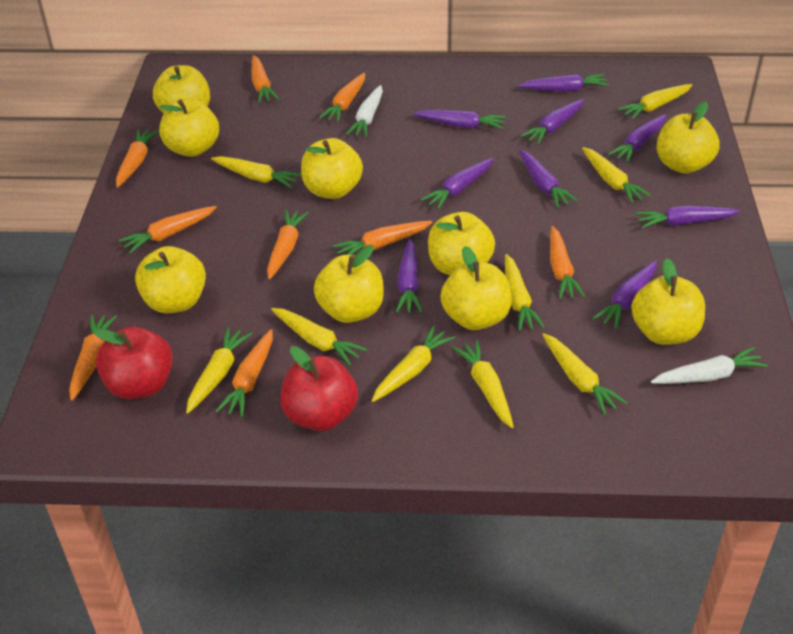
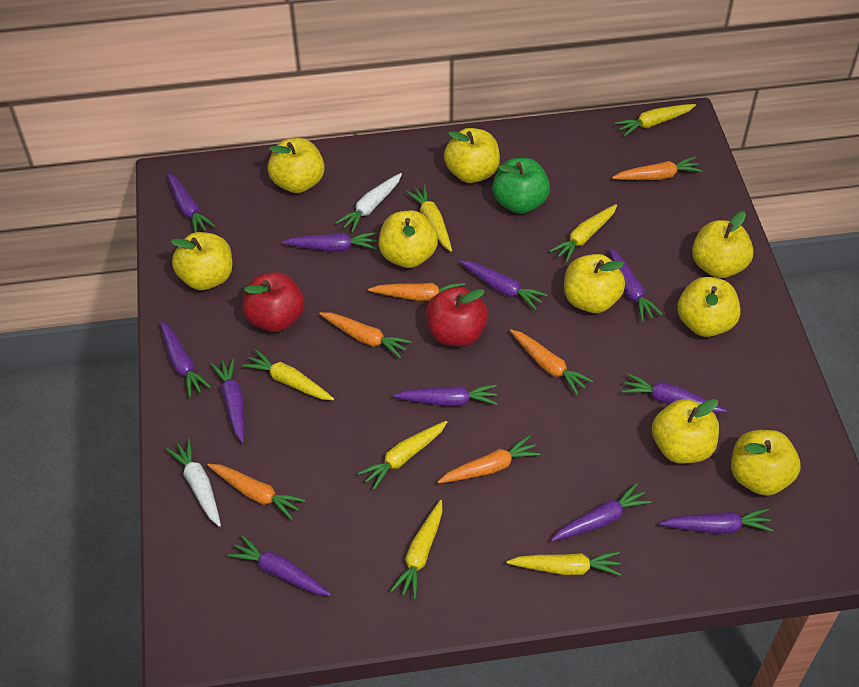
green apple: none = 0 -> [492,158,550,214] = 1
orange carrot: [69,315,117,401] [116,129,159,188] [119,206,217,254] [216,329,273,417] [252,55,279,103] [267,209,309,279] [319,73,365,122] [332,221,432,255] [550,226,585,299] = 9 -> [207,464,305,520] [319,312,412,358] [368,283,466,301] [437,435,541,483] [510,329,593,395] [612,156,703,180] = 6
purple carrot: [396,239,422,313] [413,110,506,129] [420,158,494,210] [518,74,609,92] [519,149,578,208] [520,99,584,145] [593,260,657,329] [608,114,666,163] [635,206,740,228] = 9 -> [160,321,211,397] [167,172,215,232] [211,358,245,443] [227,535,331,596] [282,232,377,251] [393,384,498,406] [459,260,548,310] [551,483,651,541] [609,248,663,322] [622,373,727,413] [660,508,774,534] = 11
yellow carrot: [186,327,252,414] [211,156,301,188] [271,308,367,366] [372,326,455,402] [452,340,514,428] [505,254,545,331] [542,333,627,415] [582,147,651,204] [617,84,692,119] = 9 -> [242,349,334,400] [358,421,447,490] [390,500,443,599] [405,184,452,252] [506,551,621,576] [550,204,617,263] [614,104,696,137] = 7

